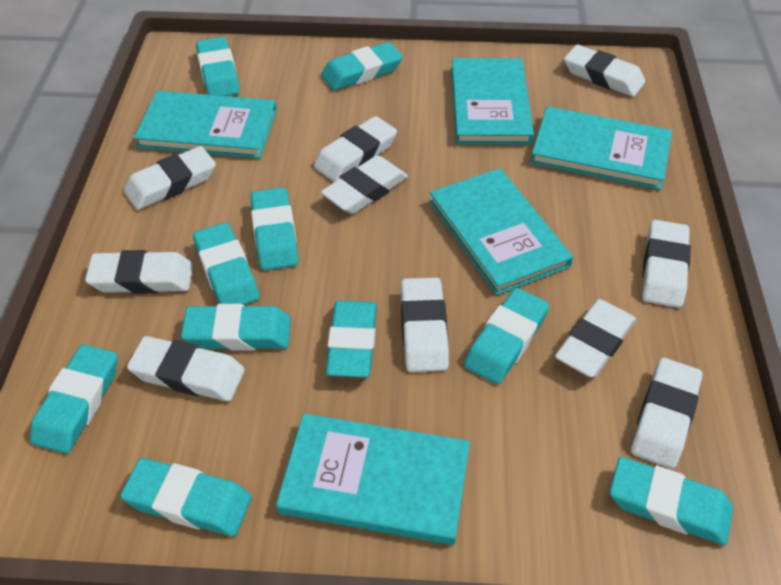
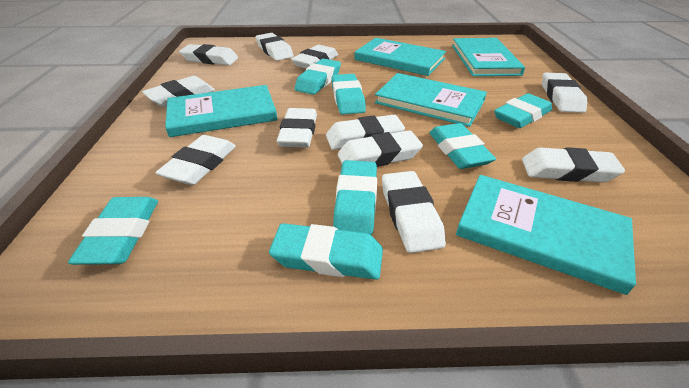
turquoise eraser: [30,344,118,454] [120,458,252,536] [181,304,291,350] [193,223,259,305] [196,37,240,96] [250,188,299,270] [321,42,403,91] [326,300,377,378] [464,288,549,384] [610,457,733,545] = 10 -> [68,197,158,265] [269,223,383,280] [295,59,341,95] [331,74,366,115] [333,160,377,235] [429,123,496,169] [494,93,552,128] = 7
white eraser: [85,250,193,294] [124,146,216,210] [127,336,245,401] [314,116,397,182] [321,155,408,214] [401,277,449,372] [555,299,636,378] [564,45,645,97] [631,358,703,469] [642,220,691,308] = 10 -> [142,76,215,107] [155,135,236,185] [179,44,238,65] [255,33,294,61] [277,108,317,148] [291,45,338,68] [326,115,405,150] [338,130,423,167] [382,171,446,253] [522,147,625,182] [542,73,587,113] = 11

